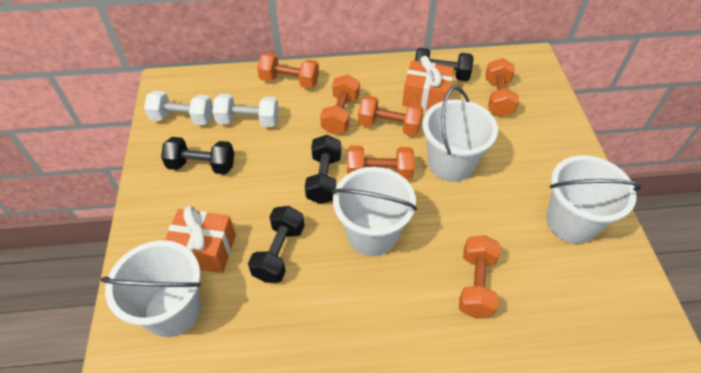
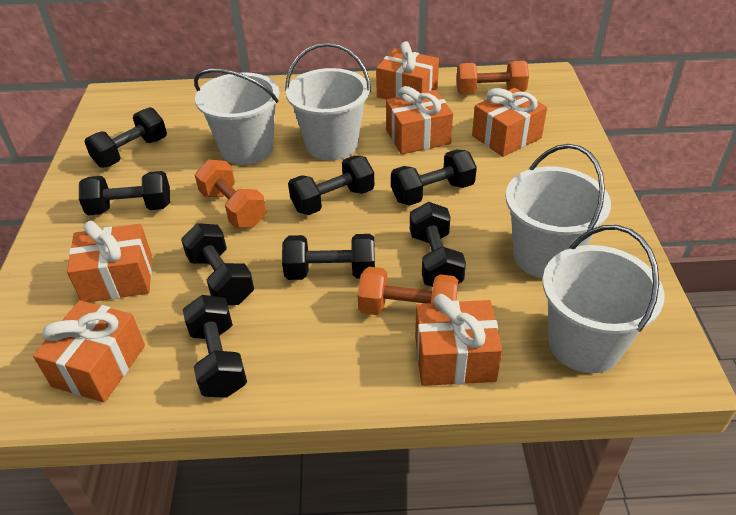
black dumbbell: [161,137,234,174] [248,206,305,283] [305,135,341,204] [415,48,474,81] = 4 -> [79,171,170,215] [84,107,167,168] [181,223,254,305] [183,295,247,398] [282,234,375,280] [288,155,374,215] [391,149,477,206] [410,202,466,287] = 8
orange dumbbell: [257,53,319,88] [320,74,360,134] [347,145,414,180] [358,95,423,136] [459,235,500,318] [485,58,519,117] = 6 -> [195,159,266,228] [357,267,458,315] [456,61,529,94] = 3
orange gift: [165,206,236,273] [402,56,454,110] = 2 -> [33,300,145,403] [67,220,152,302] [376,41,439,100] [386,86,453,154] [415,294,502,386] [472,88,547,157] = 6
white dumbbell: [144,90,213,125] [213,94,279,127] = 2 -> none = 0

